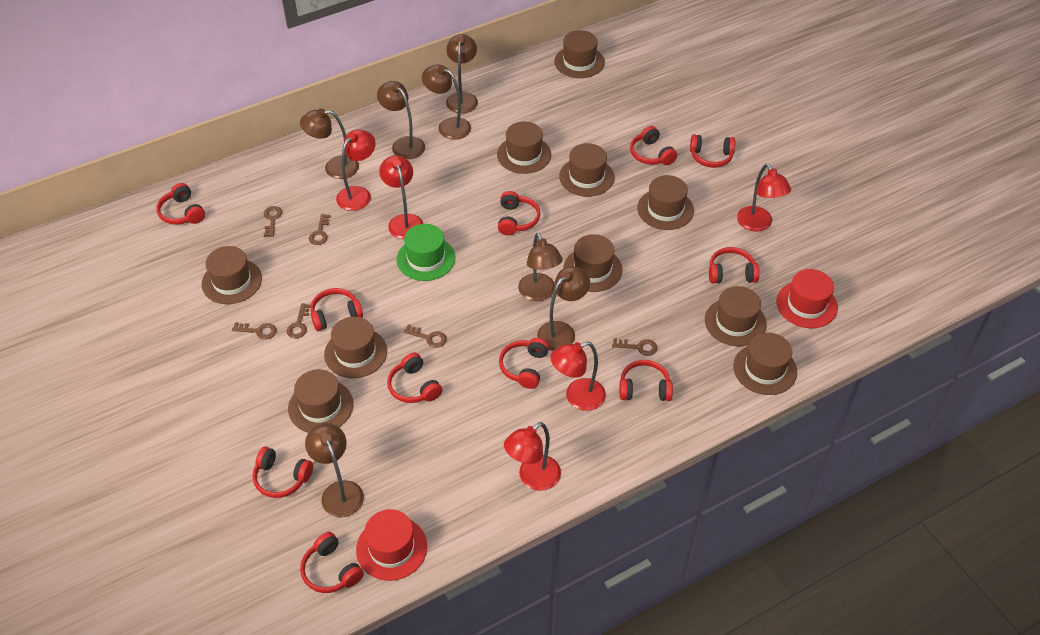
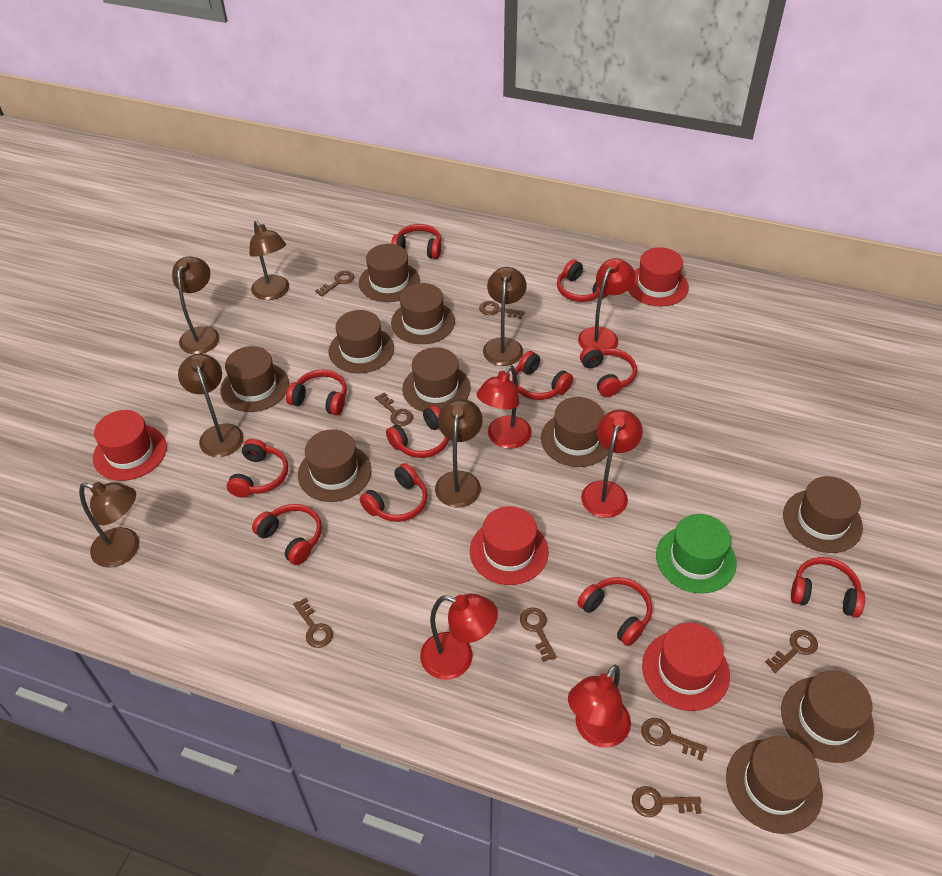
brown key: [232,322,277,339] [264,206,282,237] [287,303,311,339] [309,214,331,245] [403,324,447,348] [612,338,658,356] = 6 -> [293,597,333,648] [315,271,354,296] [375,392,413,426] [479,301,525,319] [520,608,557,662] [632,786,701,817] [641,718,707,761] [765,630,818,673] = 8
brown lamp: [300,109,359,179] [305,423,364,518] [377,81,425,159] [422,64,471,140] [446,34,478,113] [518,233,563,301] [537,266,590,351] = 7 -> [79,482,139,568] [172,256,219,354] [178,354,244,457] [249,220,289,300] [435,399,483,507] [483,267,526,366] = 6
red hat: [356,509,427,581] [776,269,838,328] = 2 -> [93,410,167,481] [470,506,549,585] [628,247,689,307] [642,623,730,711] = 4

